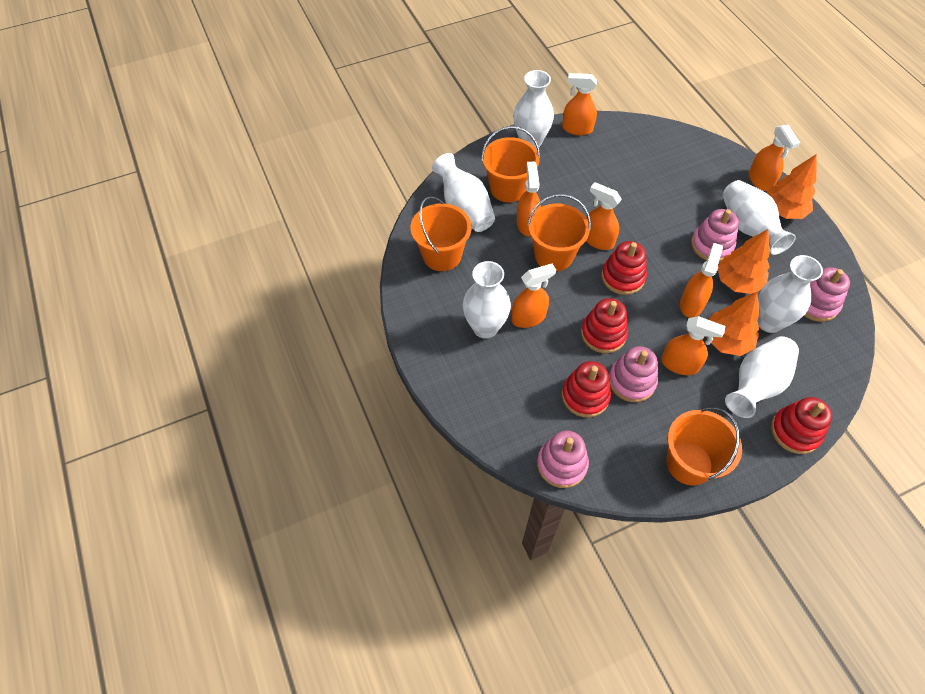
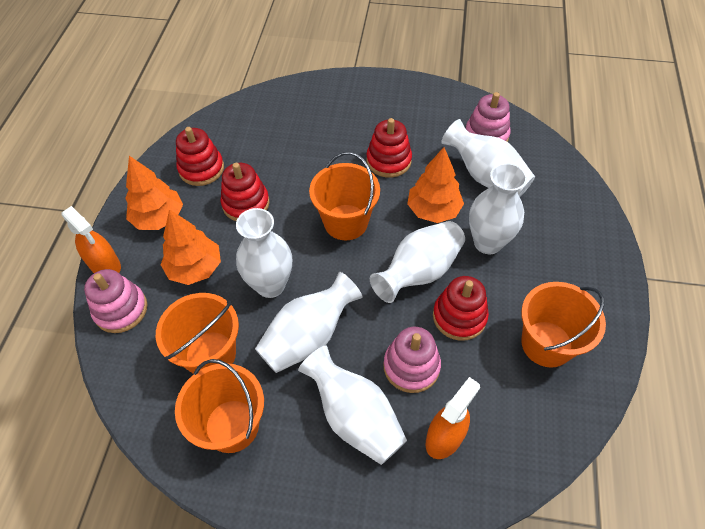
orange spray bottle: [511,264,556,328] [517,162,541,236] [562,73,597,135] [586,182,622,250] [661,316,726,375] [680,243,723,318] [749,125,800,191] = 7 -> [61,206,121,273] [426,377,480,459] = 2
pink stacking toy: [537,431,589,488] [609,346,658,402] [691,209,739,262] [804,267,850,322] = 4 -> [84,269,147,333] [383,327,441,393] [466,92,510,142] = 3

